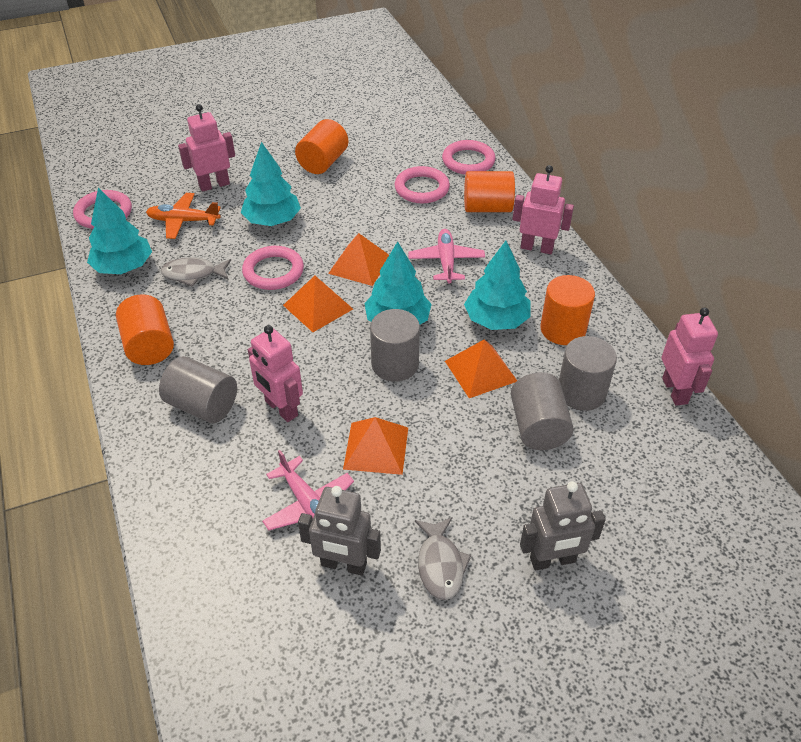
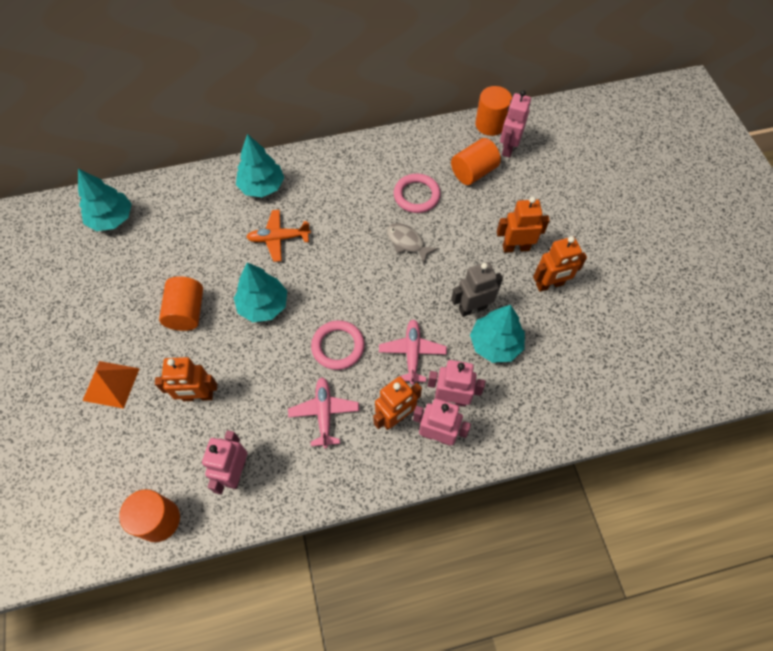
grey cylinder: [159,356,237,423] [370,309,420,382] [511,372,574,450] [559,336,617,411] = 4 -> none = 0
grey fish: [161,257,231,287] [415,517,471,600] = 2 -> [387,223,438,264] = 1
grey robot: [298,486,381,576] [520,481,606,570] = 2 -> [451,262,503,317] = 1
orange pyramid: [283,276,353,332] [328,233,389,286] [343,417,408,475] [445,340,517,398] = 4 -> [82,361,140,409] = 1
orange robot: none = 0 -> [155,357,217,401] [373,376,422,430] [497,197,550,253] [533,236,587,292] = 4
pink ring: [73,190,132,229] [242,246,304,290] [394,166,450,203] [442,140,495,175] = 4 -> [311,320,365,370] [394,174,441,213] = 2

